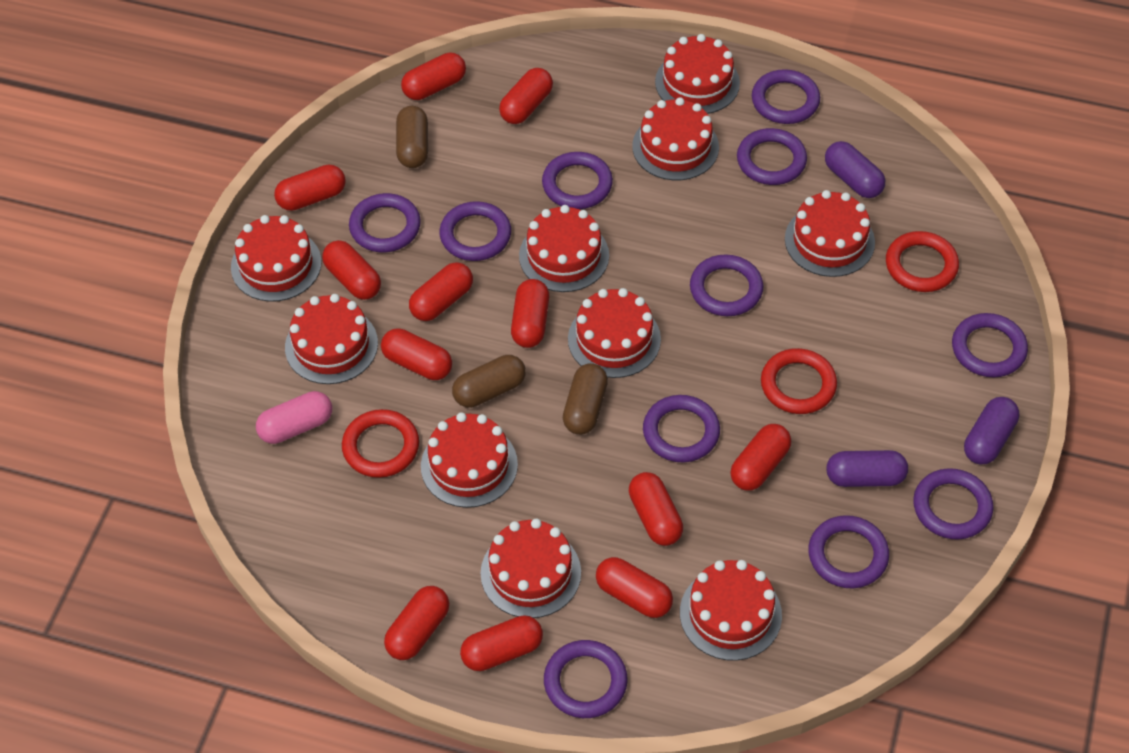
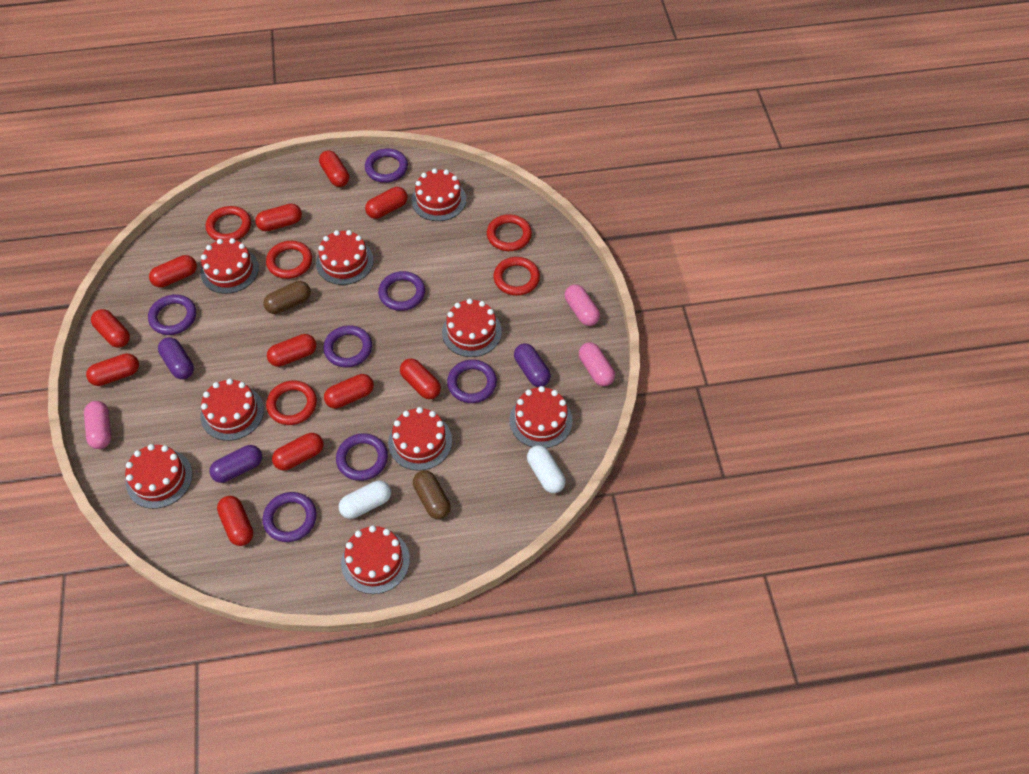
brown capsule: [396,106,428,168] [452,355,526,408] [563,363,608,435] = 3 -> [264,281,311,314] [413,470,451,519] = 2
pink capsule: [256,391,332,444] = 1 -> [84,401,111,449] [565,285,600,326] [579,342,615,386] = 3
purple ring: [349,193,421,252] [439,201,511,261] [542,152,613,209] [544,640,628,718] [643,395,720,463] [690,254,764,316] [737,128,807,185] [752,69,820,124] [808,515,889,589] [913,468,994,540] [952,313,1028,377] = 11 -> [148,294,196,335] [263,492,317,542] [323,325,372,367] [336,433,388,481] [365,149,408,183] [378,271,425,311] [447,360,497,403] = 7
red cake: [231,215,321,302] [285,294,378,384] [421,412,518,508] [480,519,581,618] [519,205,609,292] [568,288,661,378] [632,97,719,180] [655,34,740,114] [680,560,782,661] [785,190,875,277] = 10 -> [125,444,193,509] [201,238,259,294] [201,378,264,441] [316,230,374,285] [341,525,410,594] [388,407,452,471] [411,168,466,221] [442,299,502,357] [510,386,573,448] = 9
red capsule: [274,164,346,211] [322,240,381,300] [381,328,452,380] [384,586,449,660] [401,53,466,100] [409,262,473,321] [460,615,543,671] [499,68,553,124] [511,279,549,348] [596,557,673,618] [629,472,683,546] [730,424,791,490] = 12 -> [86,353,139,386] [91,309,130,348] [149,255,197,288] [217,496,253,546] [255,204,302,231] [267,334,316,367] [272,433,323,470] [319,150,349,187] [324,374,374,409] [365,187,408,219] [400,359,441,399] = 11
red ring: [342,409,419,478] [761,348,837,414] [886,231,959,292] = 3 -> [206,206,251,241] [266,241,312,279] [266,380,317,425] [487,214,532,251] [493,257,540,296] = 5
white capsule: none = 0 -> [339,481,391,519] [527,445,566,493] = 2

